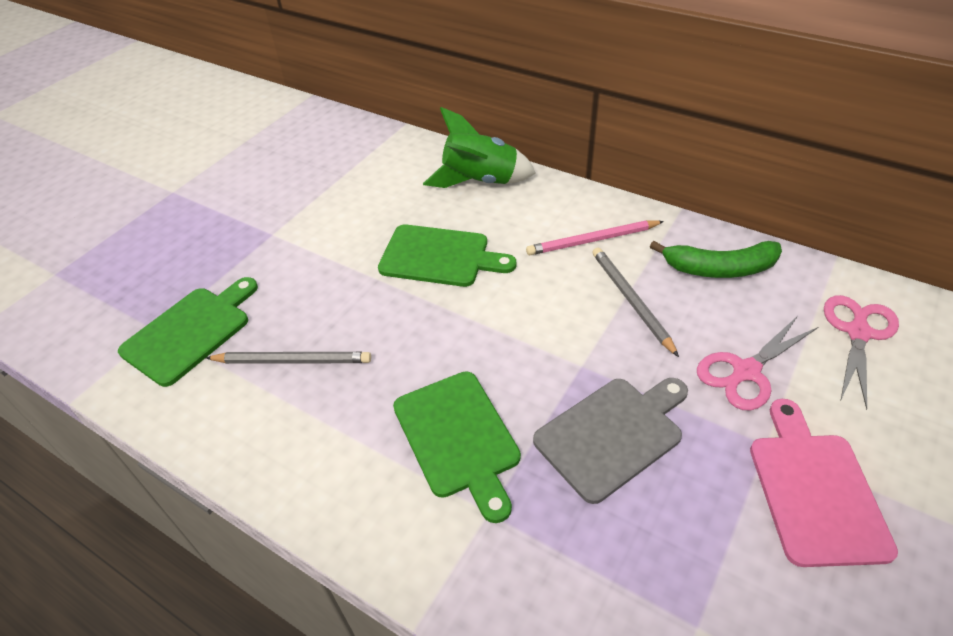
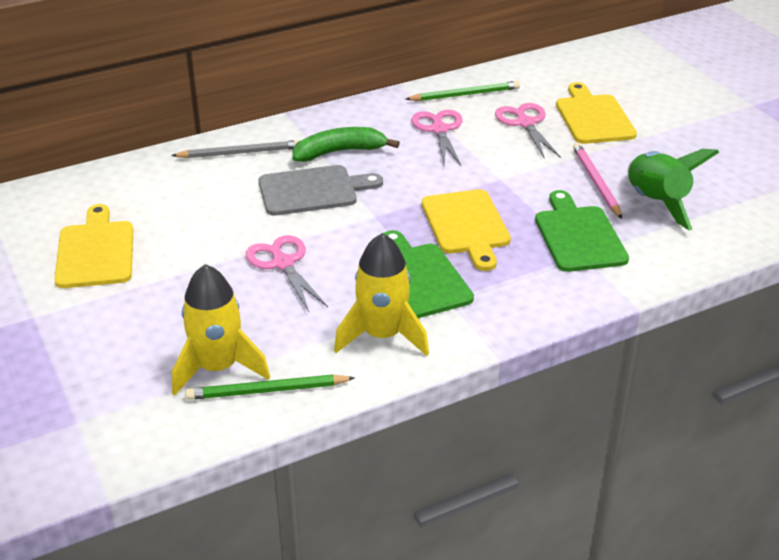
green cutting board: [118,277,258,387] [378,224,516,287] [393,371,521,523] = 3 -> [383,230,474,318] [535,190,629,272] = 2
green pencil: none = 0 -> [185,374,355,400] [406,81,520,101] = 2
grey pencil: [206,352,371,364] [593,248,679,357] = 2 -> [171,140,301,158] = 1
pink cutting board: [750,399,898,567] = 1 -> none = 0
pink scissors: [697,316,818,411] [824,295,899,410] = 2 -> [246,235,328,312] [411,110,463,167] [495,103,561,159] = 3
yellow cutting board: none = 0 -> [54,204,133,288] [422,189,511,271] [556,82,637,144] = 3
yellow rocket: none = 0 -> [172,264,270,396] [334,233,429,356] = 2

